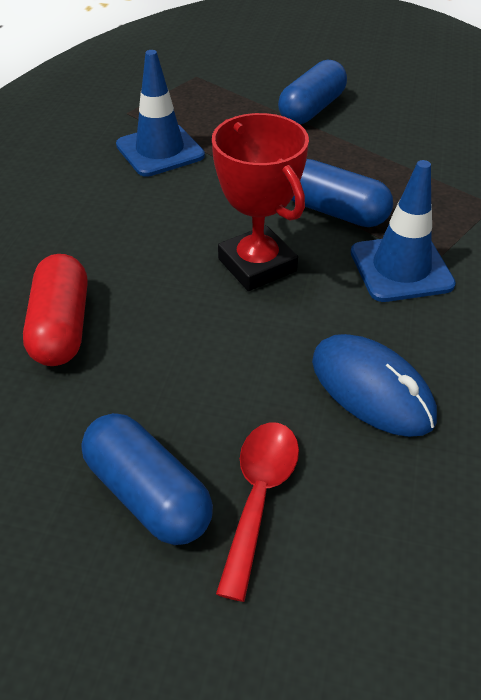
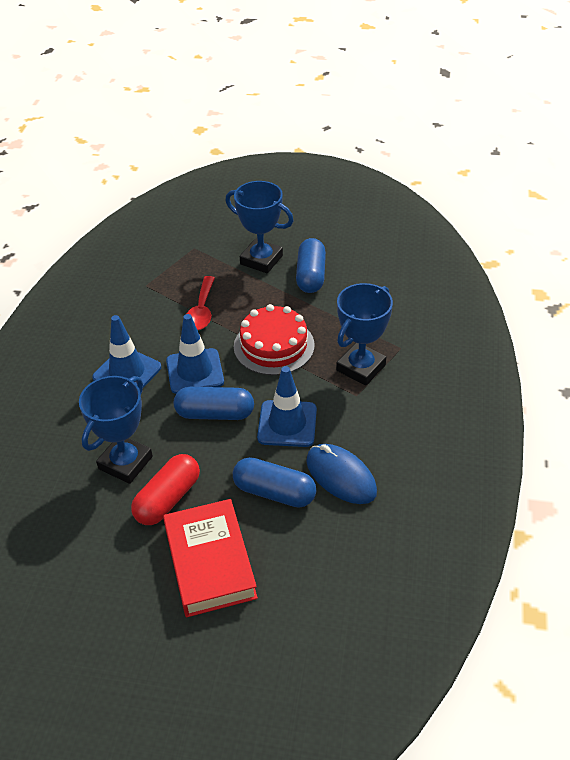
blue traffic cone: [116,50,205,177] [351,160,456,302] = 2 -> [92,315,161,388] [166,314,224,394] [257,366,317,447] = 3
blue trophy: none = 0 -> [79,376,153,484] [225,181,294,273] [336,283,393,386] = 3
red book: none = 0 -> [163,499,258,617] = 1
red cake: none = 0 -> [234,304,315,375] = 1
red trophy: [212,113,309,291] = 1 -> none = 0

